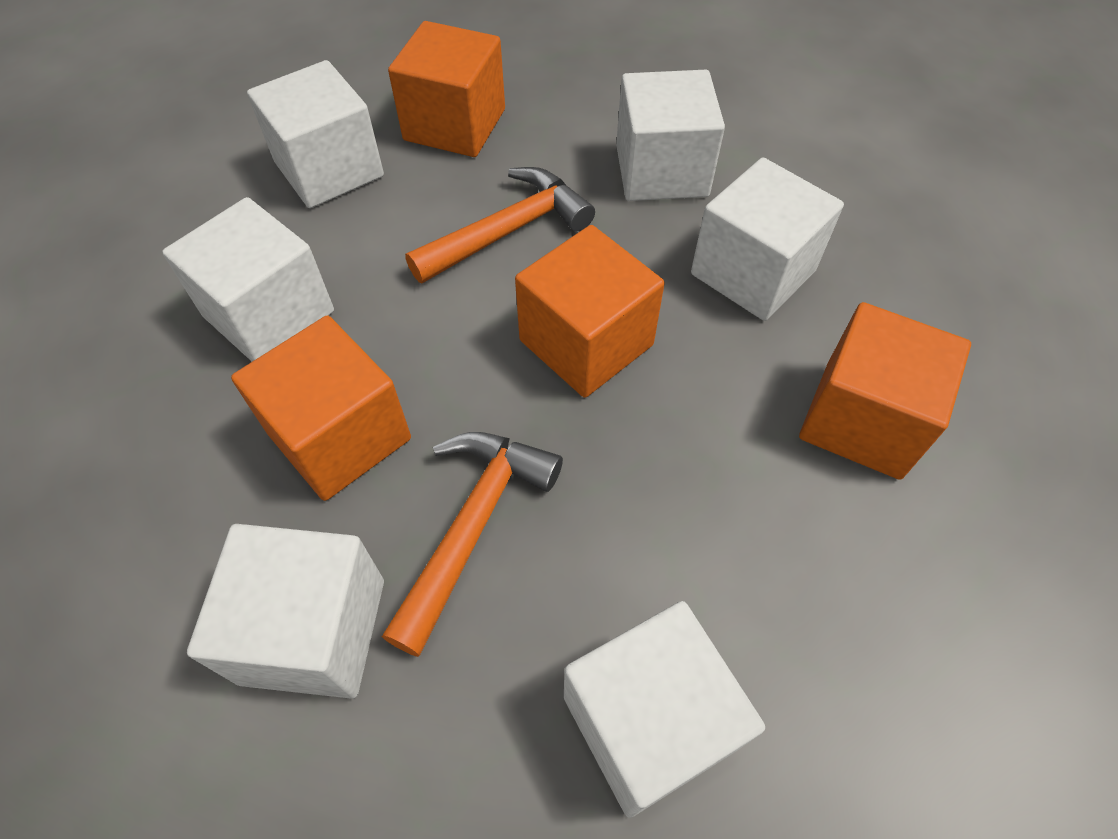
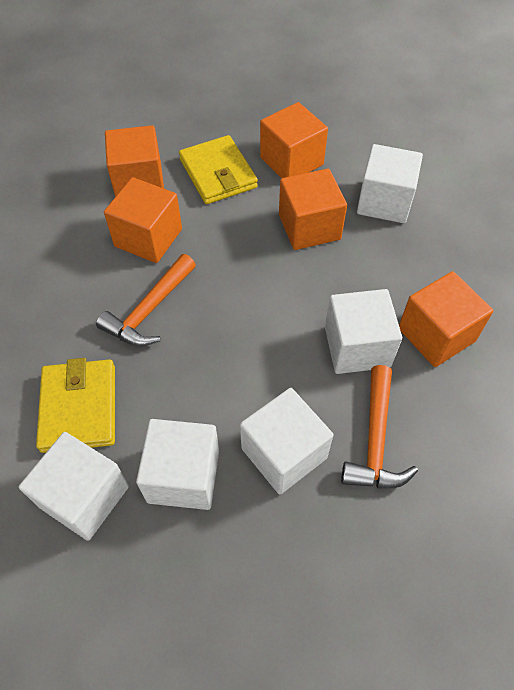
orange cube: [231,316,411,501] [388,21,505,157] [515,225,665,398] [799,302,971,480] = 4 -> [104,177,182,263] [105,125,164,197] [260,102,328,178] [279,169,347,250] [399,271,493,367] = 5
white cube: [162,197,334,362] [187,524,384,699] [247,60,384,208] [564,601,765,818] [616,70,725,201] [691,158,844,321] = 6 -> [19,432,129,541] [136,419,219,510] [240,388,333,494] [325,289,402,374] [357,144,423,223] = 5
yellow wallet: none = 0 -> [36,358,115,453] [179,135,258,204] = 2

